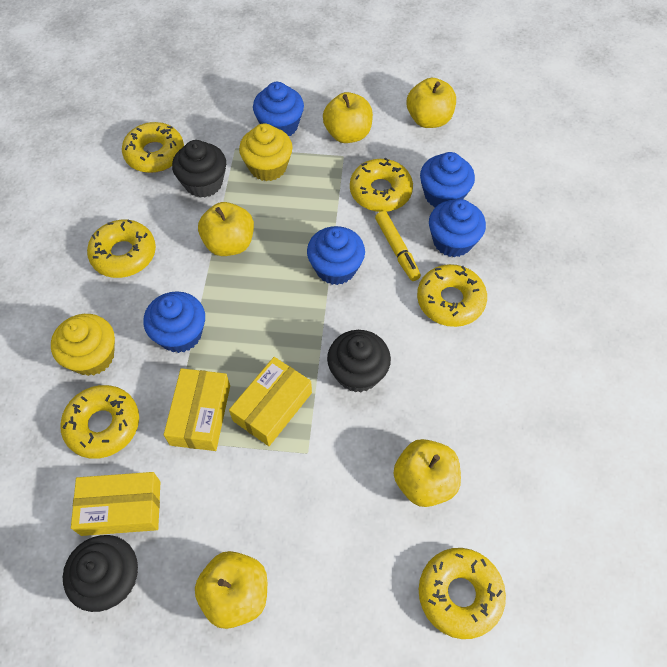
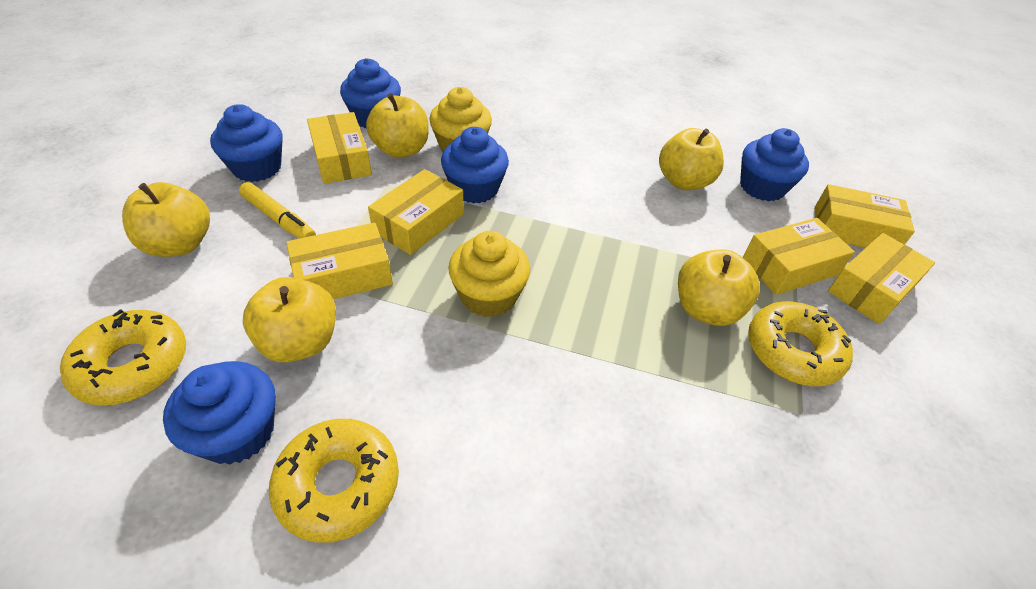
black cupcake: [63,535,138,612] [172,140,226,198] [327,330,391,393] = 3 -> none = 0
yellow box: [71,472,160,536] [164,368,230,451] [229,357,312,446] = 3 -> [286,223,393,299] [307,112,372,184] [368,169,464,255] [743,218,855,295] [814,184,915,248] [828,233,935,324] = 6
yellow donut: [60,385,139,459] [87,219,156,278] [122,122,184,173] [350,157,413,212] [417,264,487,327] [419,548,506,639] = 6 -> [60,309,186,405] [269,419,399,543] [748,301,853,386] = 3

